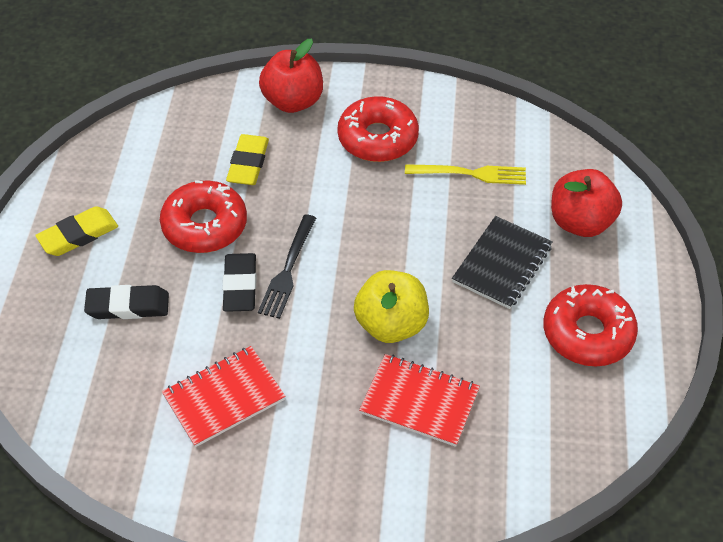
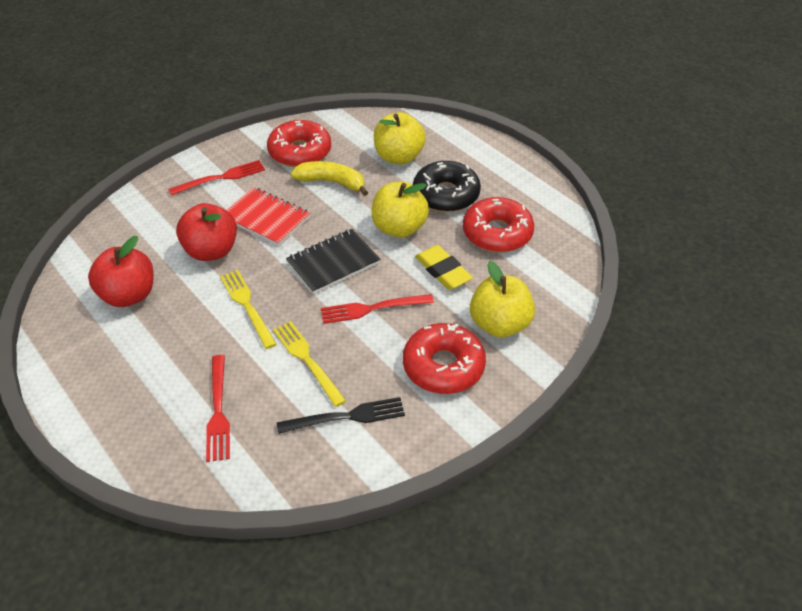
black donut: none = 0 -> [413,161,481,212] = 1
black eraser: [84,285,169,319] [222,253,257,312] = 2 -> none = 0
red fork: none = 0 -> [168,160,265,195] [206,355,230,462] [321,294,434,324] = 3
red notebook: [162,346,286,447] [359,354,480,447] = 2 -> [226,187,310,246] = 1
yellow apple: [354,270,429,343] = 1 -> [371,181,429,238] [374,112,426,165] [470,261,535,338] = 3
yellow banana: none = 0 -> [291,161,369,196] = 1
yellow eraser: [35,206,118,256] [226,134,269,185] = 2 -> [415,245,473,290] = 1
yellow fork: [405,164,526,185] = 1 -> [220,270,277,349] [273,321,346,407] = 2

